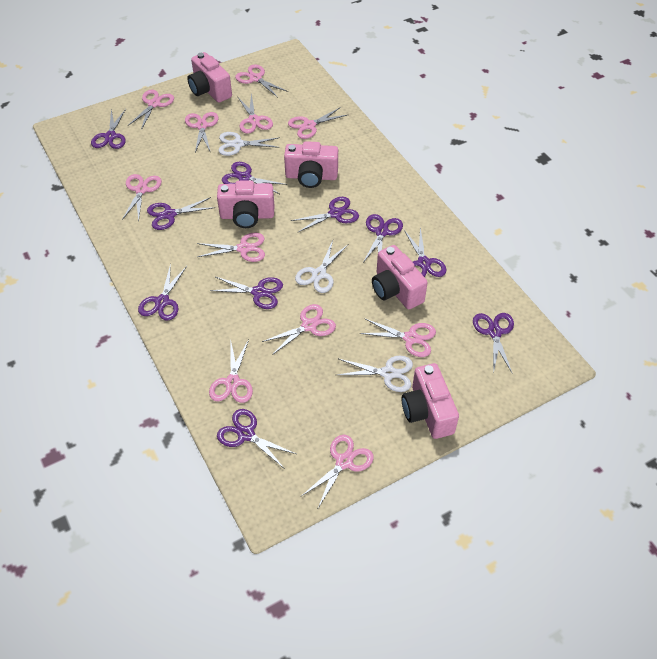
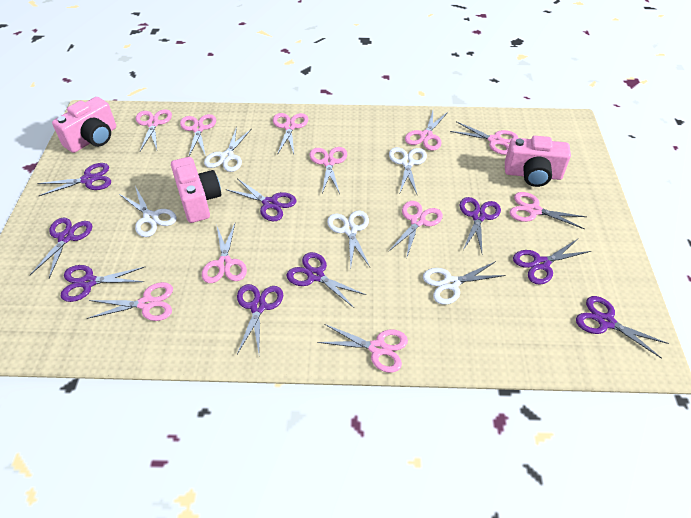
pink camera: [187,52,232,102] [217,180,274,228] [284,141,338,188] [372,245,428,310] [402,363,459,439] = 5 -> [52,97,116,153] [171,157,221,223] [505,136,571,187] = 3
purple scissors: [91,109,126,149] [138,263,187,321] [147,197,215,230] [210,277,283,309] [217,409,296,469] [222,162,287,194] [291,197,359,233] [363,214,403,262] [404,227,446,277] [473,313,514,374] = 10 -> [30,218,92,278] [37,163,111,196] [61,265,144,302] [226,179,297,221] [237,284,283,354] [286,252,366,308] [460,197,501,253] [513,239,591,285] [576,296,669,359] = 9
white scissors: [219,132,280,156] [295,240,348,293] [337,356,413,392] = 3 -> [119,186,177,237] [204,127,251,172] [327,210,370,267] [389,147,427,194] [423,261,506,305] = 5

